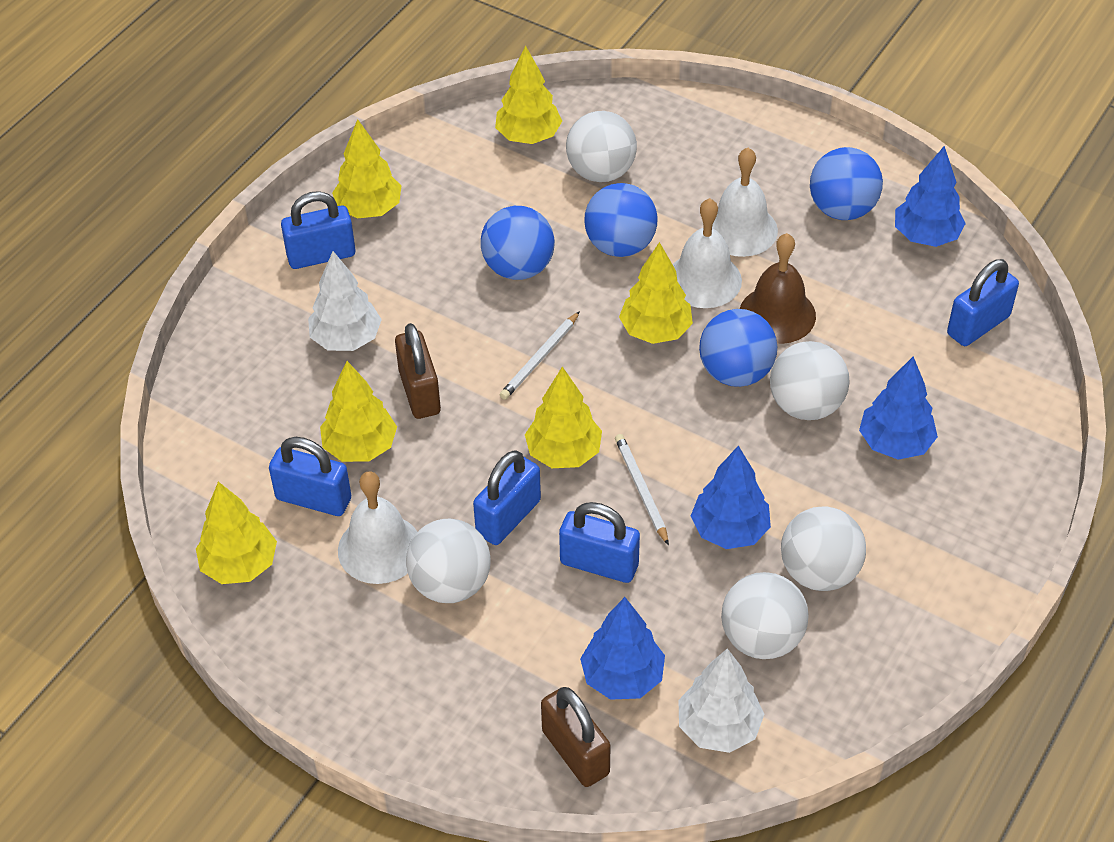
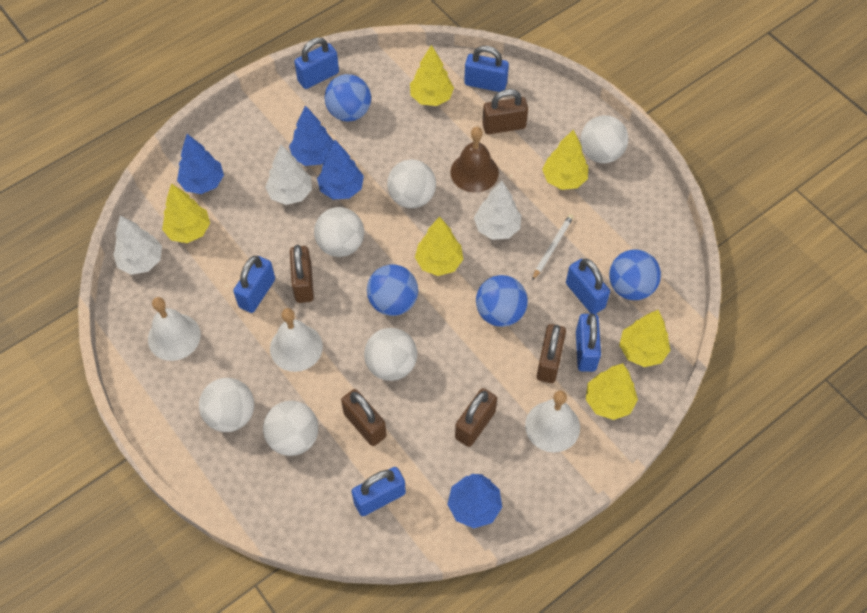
blue padlock: [269,437,351,516] [281,191,356,269] [473,450,541,545] [559,502,640,583] [947,259,1019,346] = 5 -> [233,256,275,313] [294,38,339,89] [351,467,406,516] [464,46,509,92] [566,259,610,314] [576,313,601,372] = 6
brown padlock: [395,323,441,419] [541,687,611,787] = 2 -> [290,245,314,303] [341,389,387,446] [455,388,497,447] [482,89,528,134] [537,324,566,383] = 5
white ball: [406,519,491,603] [566,111,637,182] [721,572,809,659] [770,341,850,420] [781,506,866,591] = 5 -> [199,378,254,432] [263,401,318,456] [314,207,364,257] [364,328,417,381] [387,159,436,208] [580,115,628,163] = 6
white pencil: [500,311,580,400] [615,434,669,545] = 2 -> [532,214,574,280] = 1
white tree: [308,251,382,351] [678,648,764,753] = 2 -> [113,215,162,275] [265,145,312,205] [474,181,521,240] = 3

